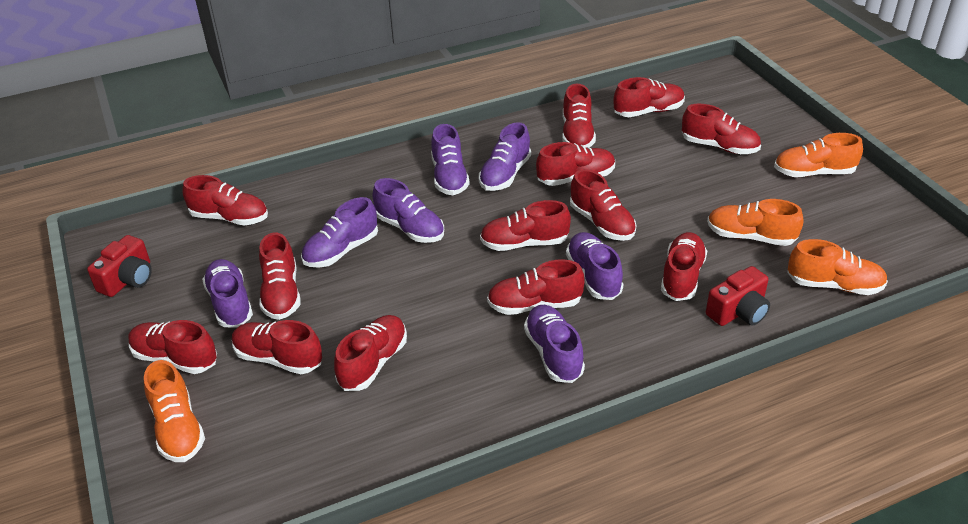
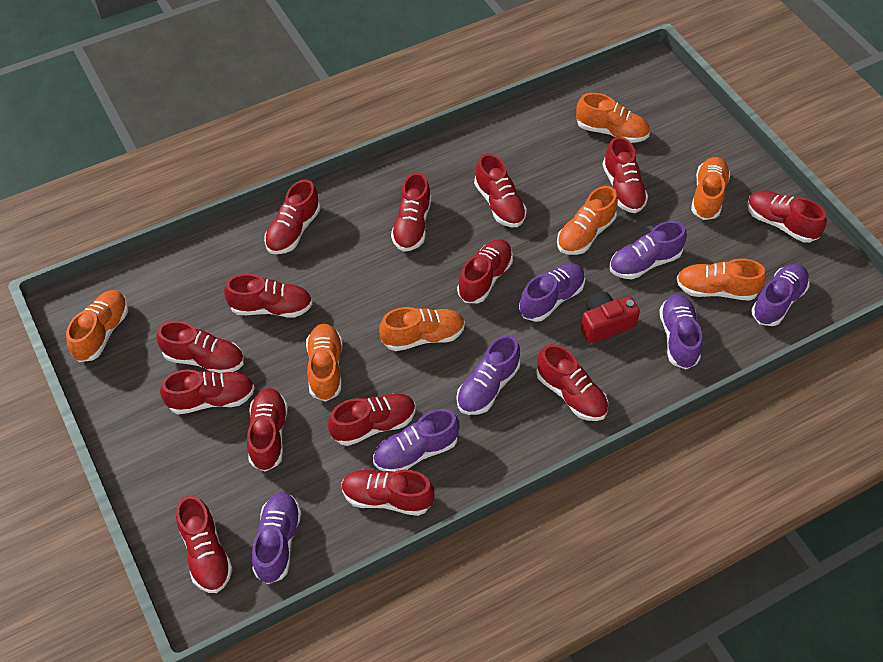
orange shoe: [144,360,205,462] [707,199,803,246] [774,133,863,177] [787,239,888,295] = 4 -> [66,290,128,362] [306,324,343,402] [379,307,465,351] [557,186,618,255] [576,93,650,143] [676,259,766,301] [691,157,730,220] = 7
red camera: [87,235,152,297] [706,266,770,326] = 2 -> [581,292,640,343] = 1
red shoe: [128,320,217,374] [182,175,268,226] [232,320,322,374] [259,233,301,320] [334,315,407,391] [480,200,571,251] [487,259,585,315] [536,142,615,186] [562,84,596,148] [570,169,636,241] [614,77,685,117] [661,232,707,301] [682,104,761,154] = 13 -> [156,321,244,373] [160,369,255,414] [176,495,233,593] [224,274,312,318] [247,388,288,472] [264,179,320,254] [328,394,416,446] [341,470,435,516] [391,172,431,252] [457,239,513,303] [474,153,527,227] [536,344,608,421] [602,137,648,213] [747,190,827,243] = 14

